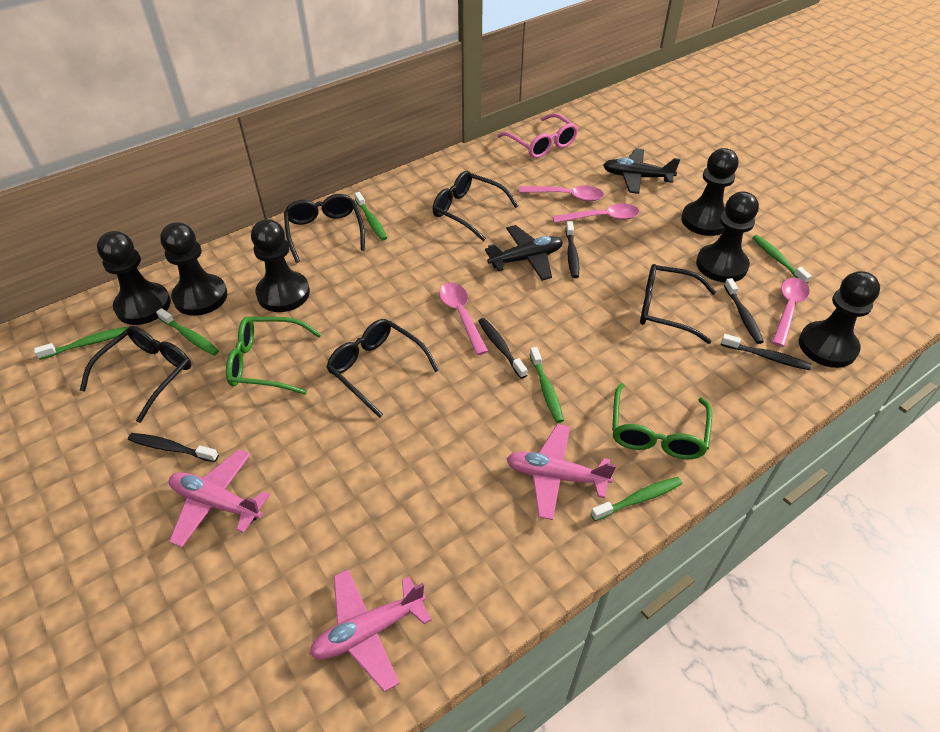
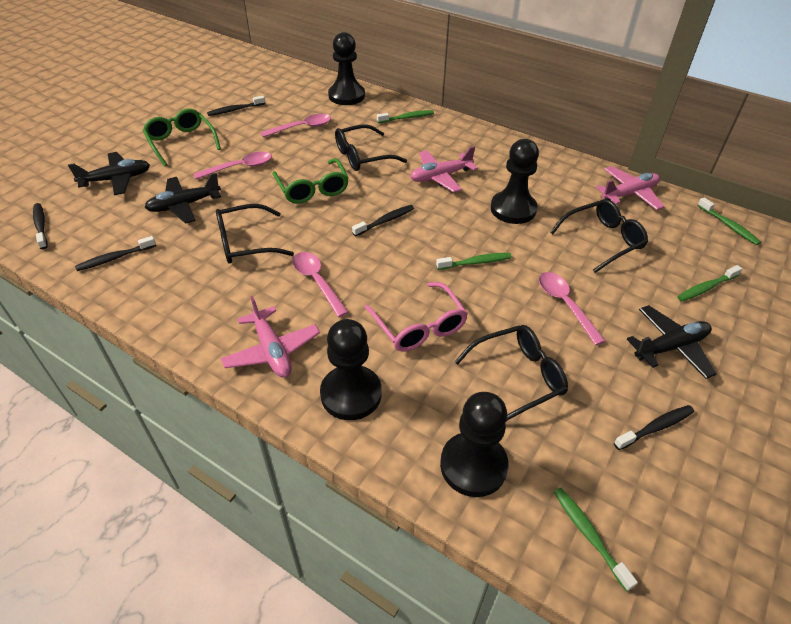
black glasses: [80,326,191,423] [284,194,365,263] [326,319,439,418] [433,171,518,241] [640,264,716,344] = 5 -> [216,204,294,264] [335,124,407,171] [455,325,568,420] [550,199,648,273] = 4
black pawn: [97,231,171,325] [160,222,228,316] [251,219,310,312] [681,148,738,236] [696,192,759,282] [799,271,880,368] = 6 -> [320,319,382,420] [328,32,365,105] [440,392,509,497] [491,139,539,224] = 4
black plane: [485,225,563,281] [603,148,680,194] = 2 -> [68,152,150,195] [144,173,221,224] [627,305,716,379] = 3
green toothbrush: [34,327,128,360] [156,308,219,356] [354,192,387,241] [529,347,564,423] [591,477,682,521] [752,235,812,283] = 6 -> [377,110,434,123] [436,253,512,270] [554,488,638,592] [677,265,742,301] [697,197,761,245] = 5

